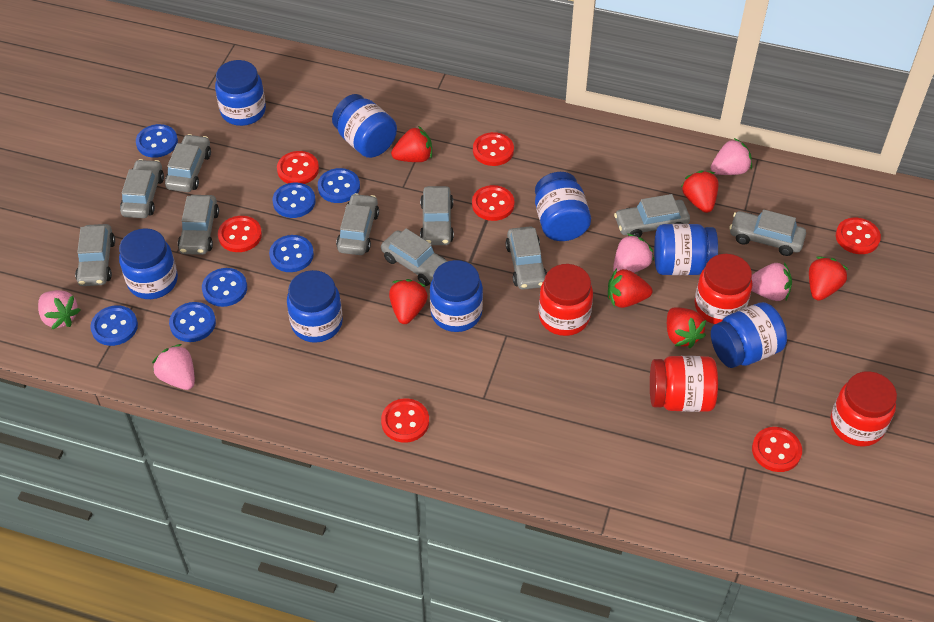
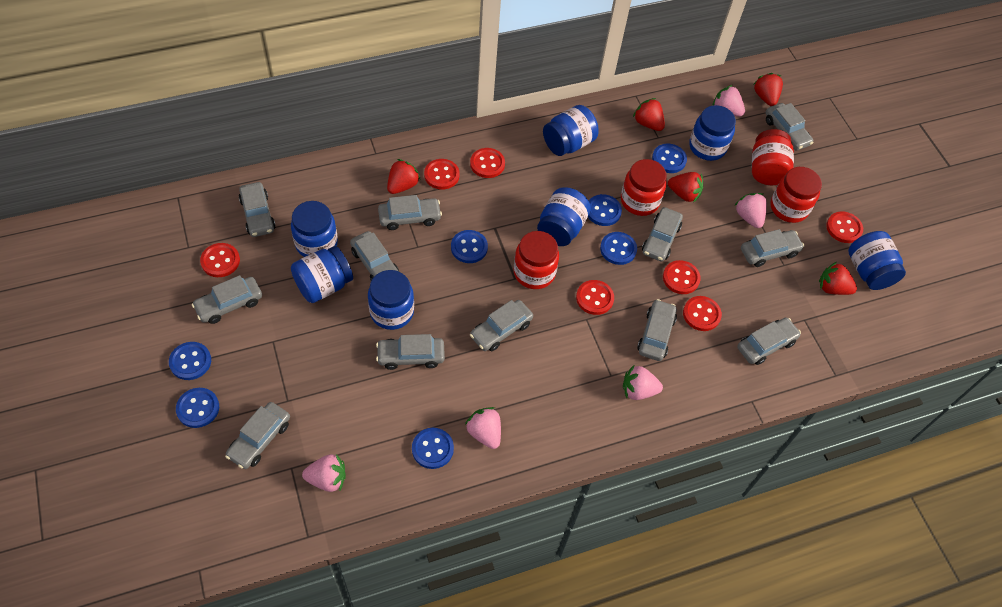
blue jar: [119,228,178,299] [215,60,266,126] [287,270,343,343] [332,94,397,158] [430,260,483,332] [535,172,591,241] [654,224,718,275] [711,302,787,368] = 8 -> [291,201,338,257] [291,246,353,303] [368,270,414,330] [537,187,591,246] [543,105,599,156] [689,105,736,161] [848,231,906,290] = 7
grey car: [75,224,115,286] [120,159,164,218] [165,134,211,192] [178,195,219,255] [336,193,379,255] [381,228,448,286] [420,186,454,245] [506,227,547,290] [614,194,690,237] [729,210,806,256] = 10 -> [192,275,262,324] [225,402,290,469] [239,182,276,237] [350,231,399,281] [376,334,445,370] [378,195,442,230] [470,300,533,351] [637,299,677,361] [642,207,683,261] [737,318,801,365] [741,229,804,267] [766,103,813,151] = 12
red strawberry: [389,279,428,324] [391,126,432,162] [608,269,652,308] [667,307,706,348] [681,170,719,213] [809,256,849,301] = 6 -> [387,159,421,194] [633,98,665,131] [668,172,703,203] [753,73,783,106] [819,262,857,295] = 5

